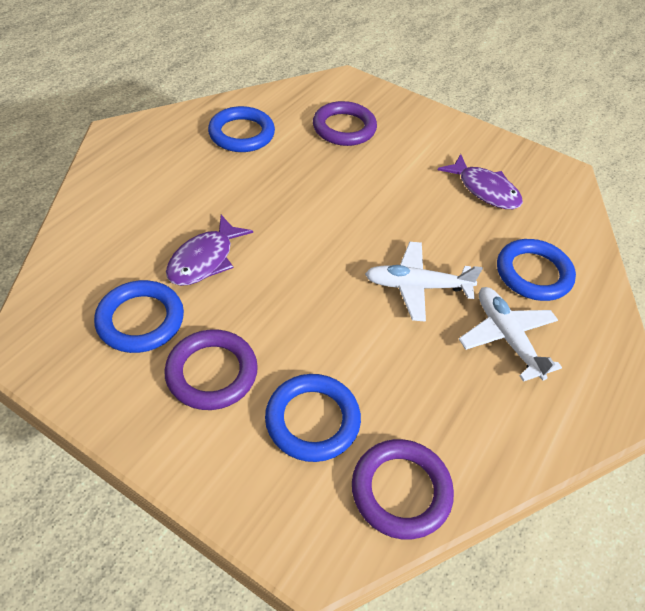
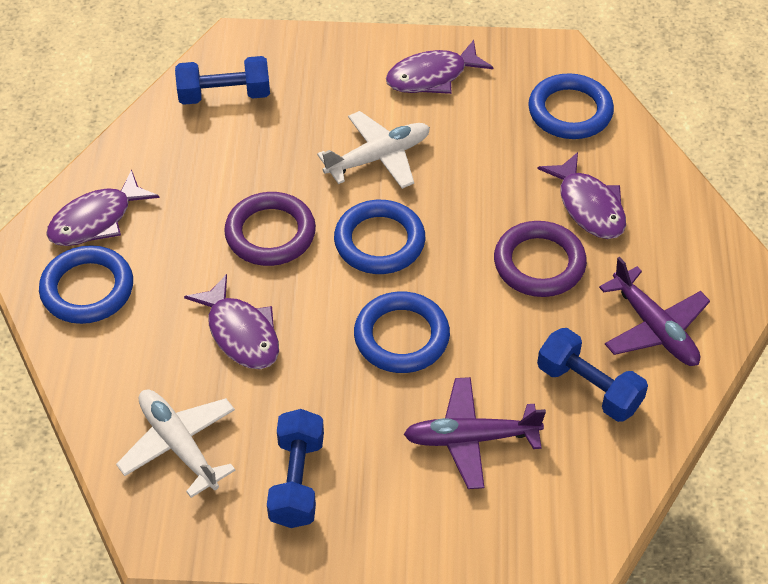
blue dumbbell: none = 0 -> [175,56,270,105] [267,409,324,528] [537,328,648,422] = 3
purple fish: [166,215,253,286] [438,154,523,209] = 2 -> [46,169,160,246] [184,274,279,369] [386,40,493,94] [538,152,626,239] = 4
purple plane: none = 0 -> [403,377,546,489] [599,257,710,366] = 2
purple ring: [164,329,258,410] [313,101,377,146] [352,439,454,539] = 3 -> [224,192,316,266] [494,221,587,297] = 2

